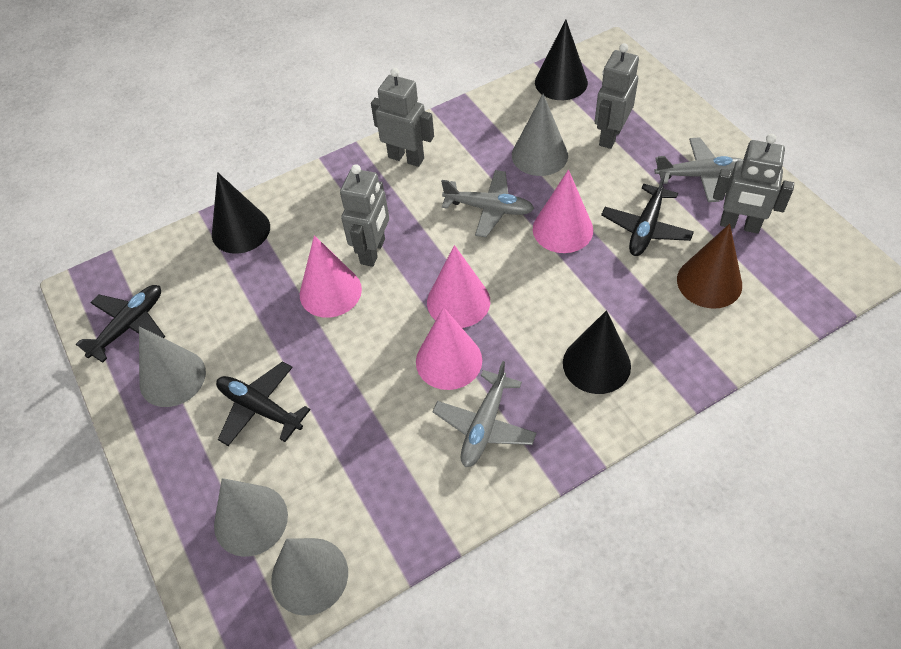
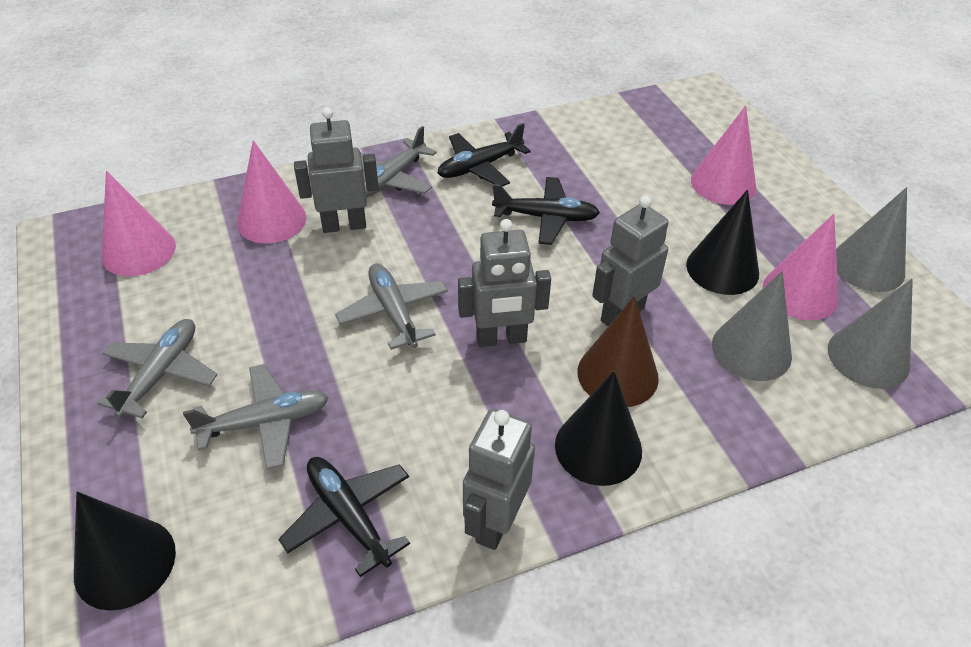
grey cone: [139,326,206,407] [214,478,288,557] [271,538,348,616] [512,94,568,176] = 4 -> [712,271,792,381] [828,279,913,389] [836,187,907,292] = 3
grey plane: [432,361,537,467] [441,170,534,237] [655,137,743,202] = 3 -> [97,319,218,418] [183,364,329,469] [335,263,448,350] [360,126,437,197] = 4

